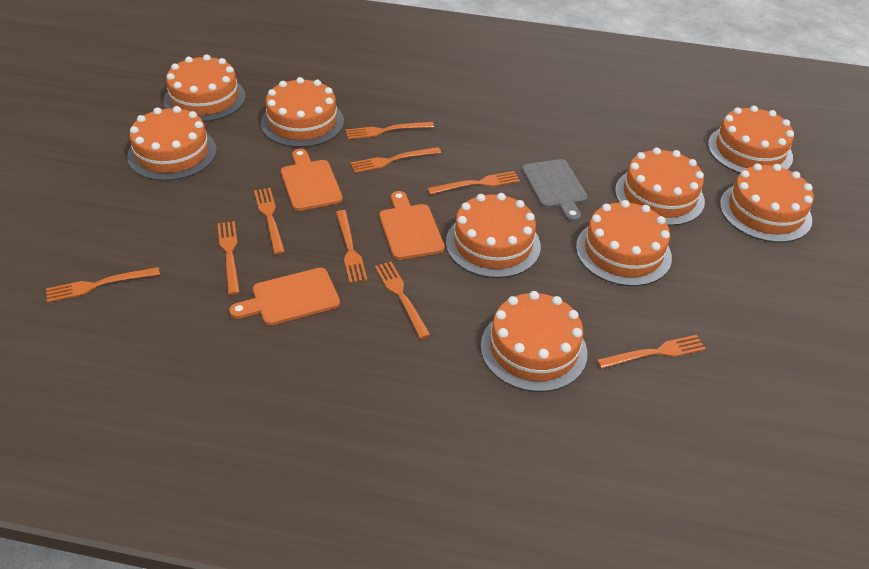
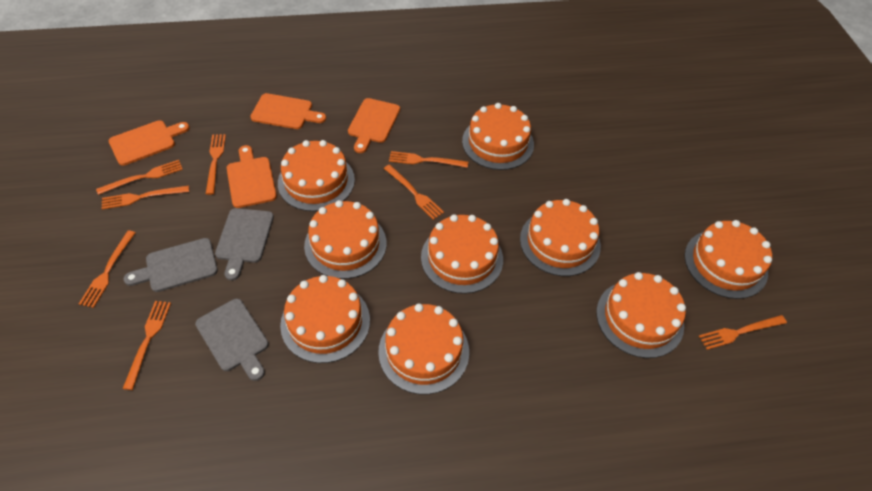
grey cutting board: [522,159,588,222] = 1 -> [123,238,218,292] [195,299,269,381] [215,208,274,280] = 3
orange cutting board: [229,268,340,325] [281,149,343,211] [379,191,445,260] = 3 -> [109,120,190,166] [227,145,277,208] [250,93,326,129] [348,98,400,153] = 4
orange fork: [46,267,160,303] [217,221,240,295] [254,188,285,255] [336,210,367,283] [346,122,434,140] [350,147,441,173] [375,262,430,339] [427,171,520,195] [597,335,706,369] = 9 -> [79,230,136,308] [96,160,183,195] [101,185,189,210] [123,301,171,390] [206,134,226,195] [384,164,444,220] [389,151,468,168] [699,315,787,350] = 8

